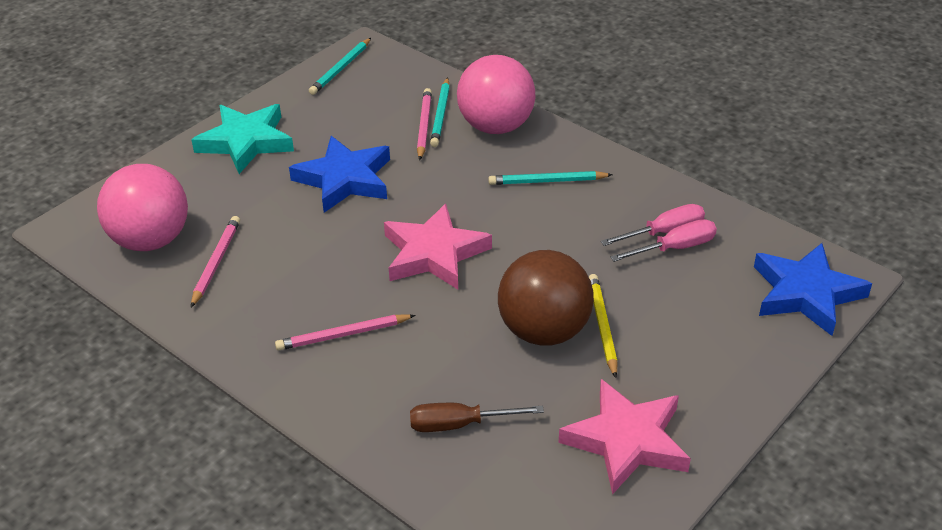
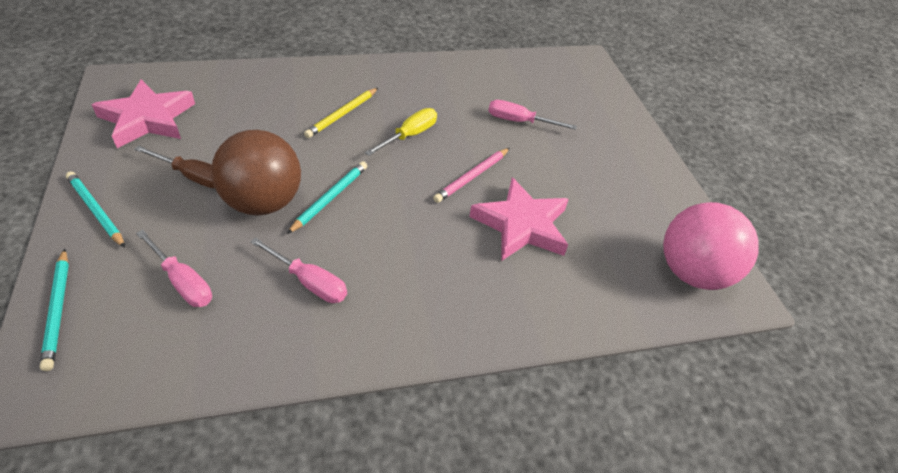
blue star: [289,136,390,213] [754,243,872,336] = 2 -> none = 0
pink ball: [97,164,188,251] [457,55,536,134] = 2 -> [663,202,759,290] = 1
pink pencil: [191,216,240,307] [275,314,416,350] [417,88,432,160] = 3 -> [433,148,510,203] = 1
pink screwdriver: [601,204,705,246] [610,219,717,262] = 2 -> [136,230,212,307] [250,237,347,303] [488,100,577,130] = 3
turquoise star: [191,104,294,174] = 1 -> none = 0
yellow screwdriver: none = 0 -> [365,108,437,156] = 1

